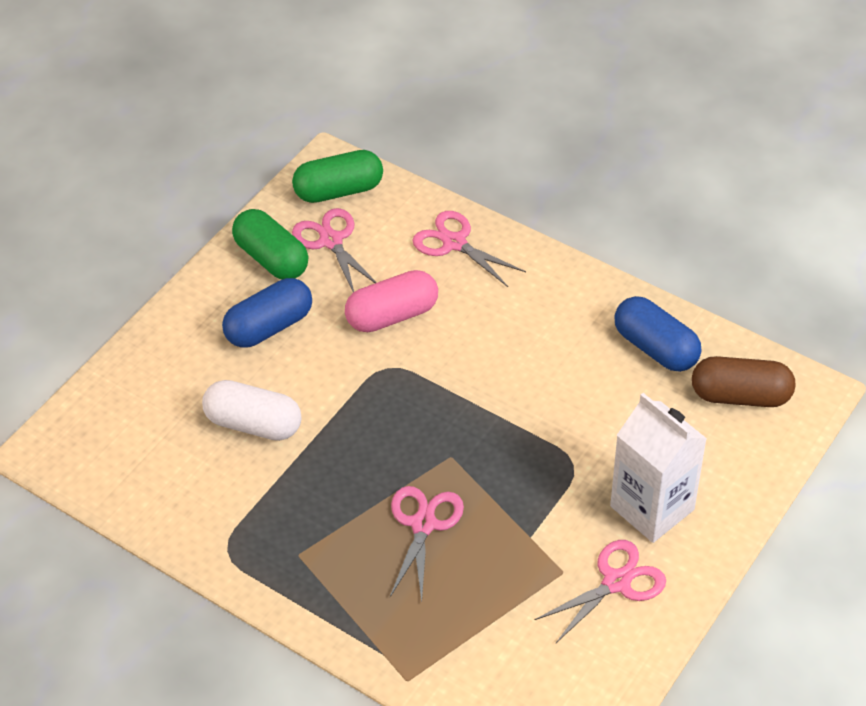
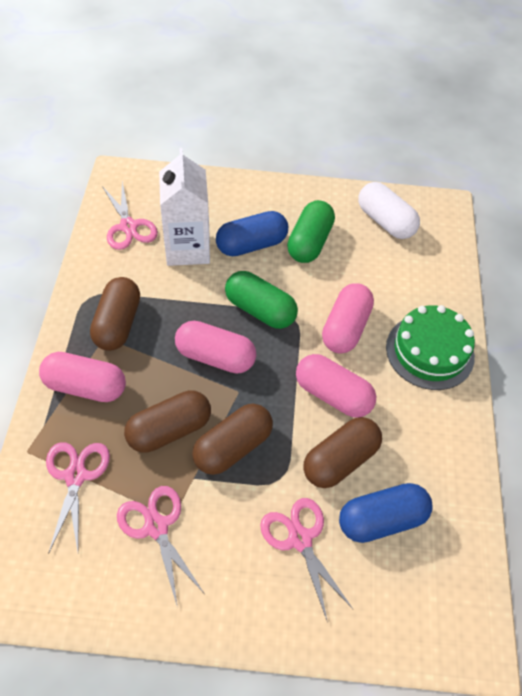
brown capsule: [692,356,795,407] = 1 -> [90,277,140,351] [124,390,211,453] [192,404,273,475] [303,417,382,488] = 4
green cake: none = 0 -> [386,305,475,390] = 1
pink capsule: [345,270,438,332] = 1 -> [39,352,126,402] [175,321,256,374] [296,354,376,418] [322,283,374,354] = 4

